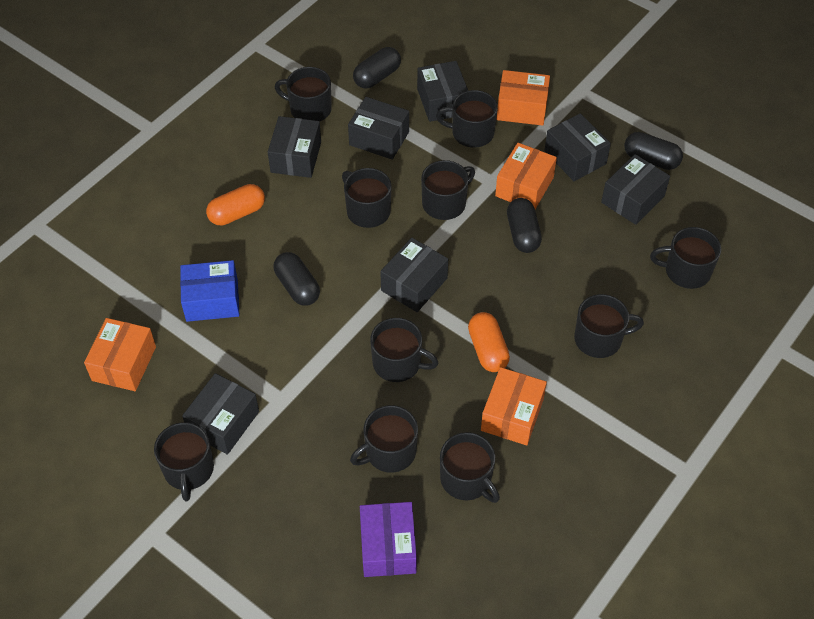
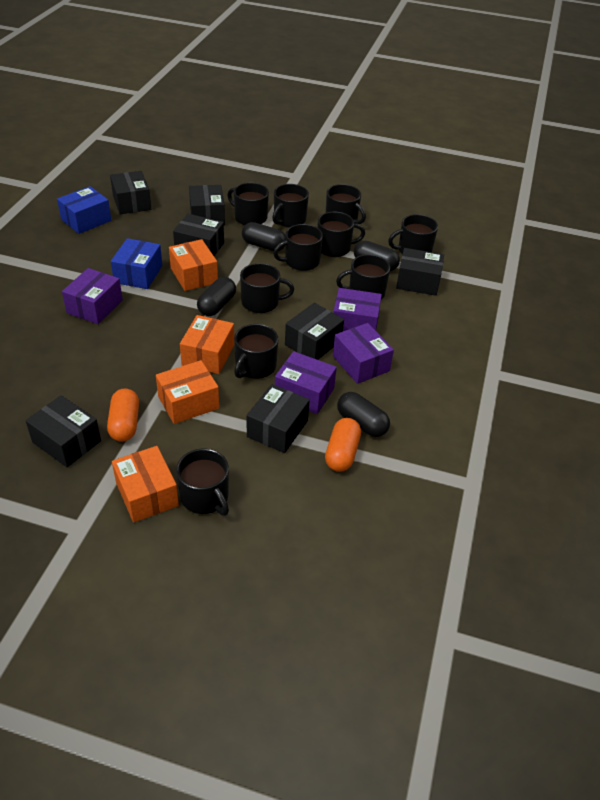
blue box: [180,260,239,322] = 1 -> [57,186,111,234] [111,238,162,289] = 2
purple box: [360,502,417,577] = 1 -> [62,268,123,324] [275,351,337,414] [333,288,382,331] [333,323,394,384] = 4

